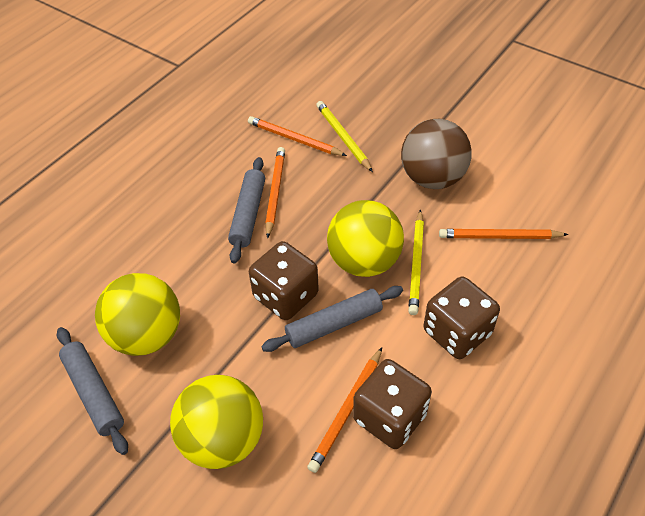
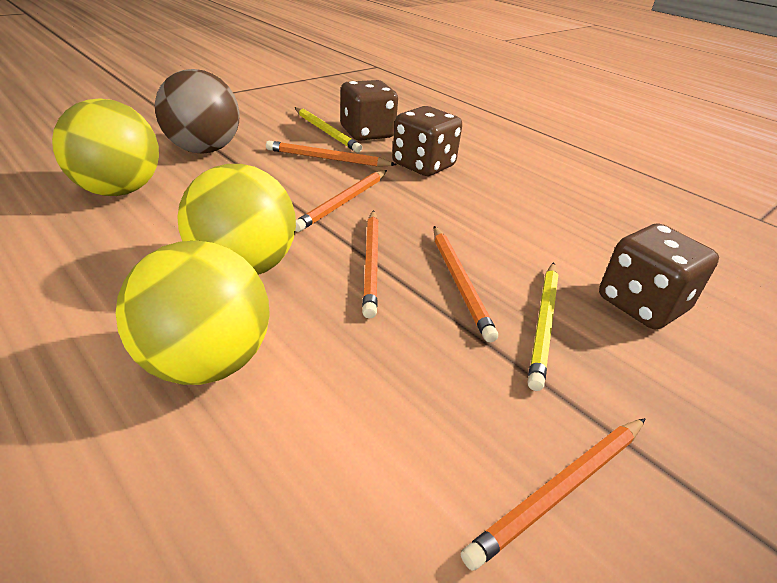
grey rolling pin: [57,327,128,455] [228,157,265,264] [261,286,403,352] = 3 -> none = 0
orange pencil: [248,116,347,156] [265,147,285,238] [307,347,382,473] [439,229,569,239] = 4 -> [266,141,397,167] [295,170,387,232] [362,210,379,319] [433,226,498,342] [461,418,645,571] = 5

